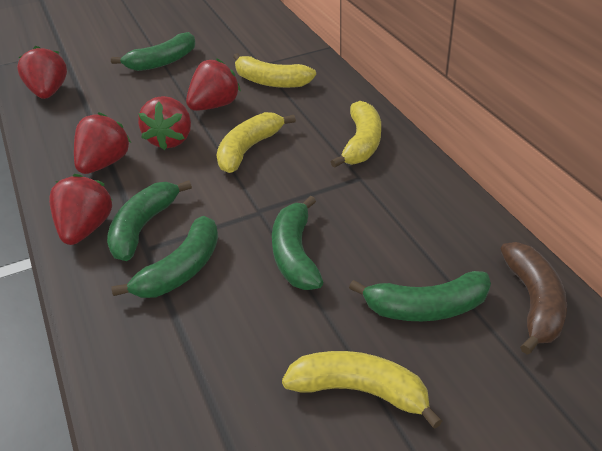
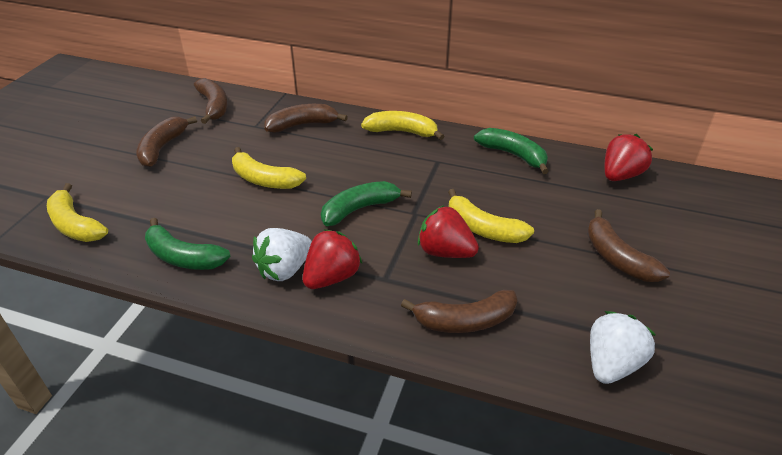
brown banana: [500,242,567,355] = 1 -> [136,116,197,167] [194,78,228,124] [264,104,348,133] [401,290,517,333] [587,209,670,282] = 5
green banana: [107,180,192,261] [111,32,195,71] [111,216,218,298] [272,196,323,290] [349,271,491,321] = 5 -> [145,218,231,270] [321,181,412,226] [474,128,549,174] = 3
red strawberry: [17,46,67,99] [49,174,113,245] [74,112,131,174] [138,96,191,150] [186,58,241,111] = 5 -> [302,229,362,289] [418,205,479,258] [605,134,653,181] = 3
white strawberry: none = 0 -> [252,228,312,281] [590,311,656,384] = 2

